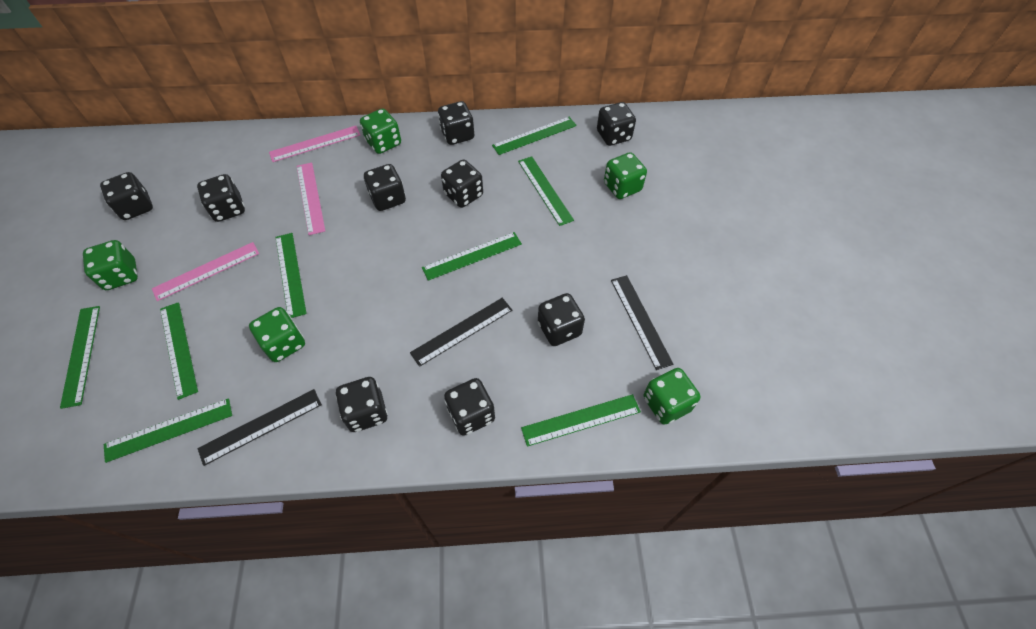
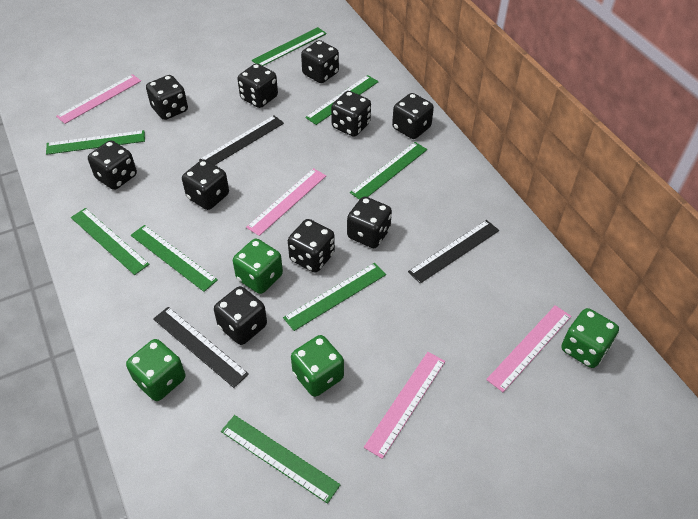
black dice: [100,172,153,220] [197,174,245,222] [335,377,388,432] [364,164,406,211] [438,101,474,145] [441,160,483,208] [444,378,495,436] [538,293,585,346] [597,102,636,146] = 9 -> [88,140,137,190] [146,75,188,120] [182,160,229,210] [214,286,267,345] [238,64,278,108] [288,219,335,273] [301,40,339,83] [331,91,371,137] [347,197,392,248] [392,93,434,139] = 10
green dice: [83,240,138,290] [249,307,305,362] [360,108,401,154] [604,152,647,199] [644,368,700,425] = 5 -> [126,339,185,401] [233,239,283,294] [291,335,344,397] [561,308,619,368] = 4
pink ruler: [152,242,259,301] [269,126,360,162] [297,162,325,235] = 3 -> [56,74,141,124] [246,168,326,236] [364,352,445,459] [486,305,571,392] = 4

